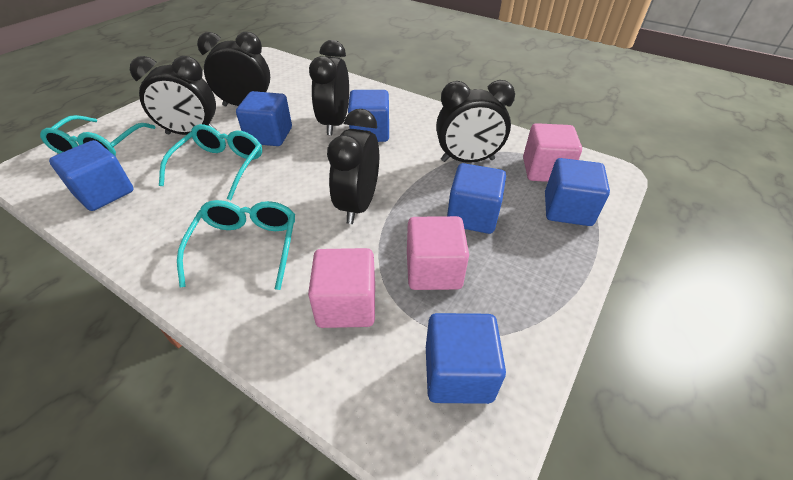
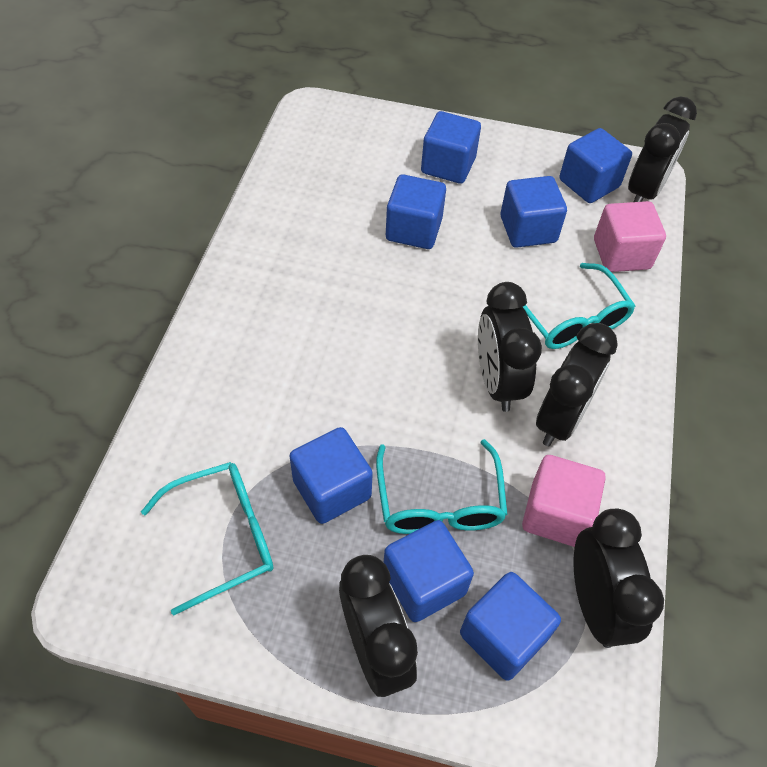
blue cube: [49,140,134,211] [236,91,292,146] [348,90,389,142] [426,313,506,404] [447,163,506,234] [545,158,610,226] = 6 -> [289,427,373,524] [384,520,474,622] [386,174,446,249] [421,111,481,184] [460,572,561,681] [500,176,567,248] [560,128,632,203] = 7
pink cube: [308,248,375,328] [407,216,469,290] [523,123,582,182] = 3 -> [522,455,606,547] [594,201,666,272] = 2

